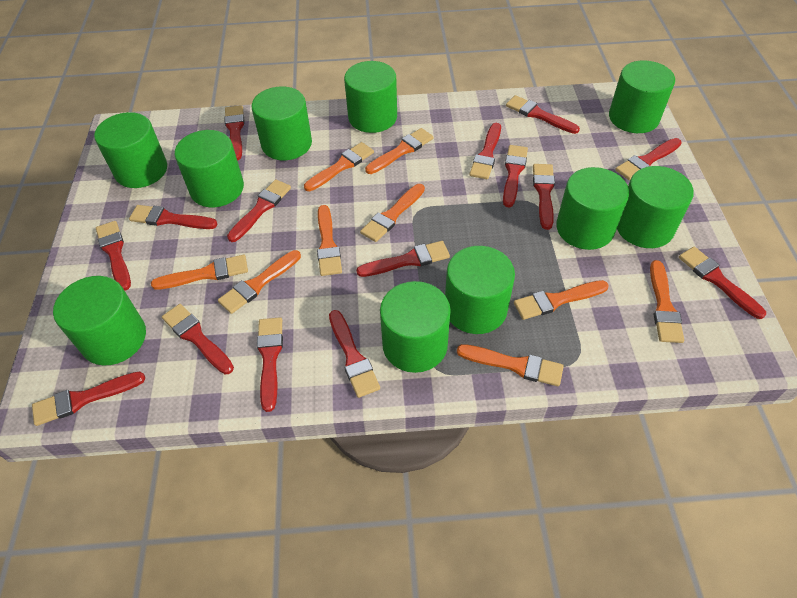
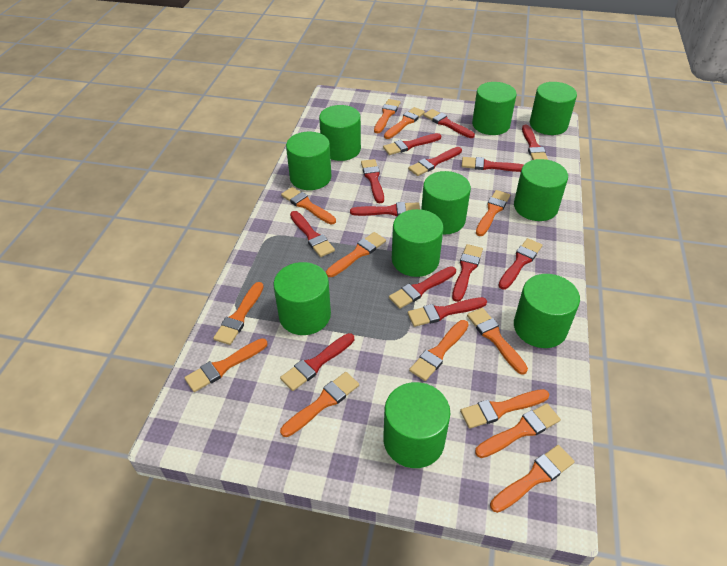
orange brush: [151,255,248,290] [218,250,301,314] [304,142,374,191] [317,205,342,276] [360,184,425,242] [365,128,433,174] [457,344,564,386] [514,280,609,320] [650,260,684,343] = 9 -> [184,338,268,392] [213,282,264,345] [280,372,359,437] [281,187,336,224] [326,232,386,277] [374,99,400,133] [384,107,425,139] [409,320,469,381] [460,389,549,429] [467,308,528,375] [475,403,561,458] [476,190,510,236] [490,445,575,513] = 13
red brush: [32,372,145,426] [96,221,131,291] [129,205,218,229] [162,304,234,374] [224,105,245,160] [227,179,291,242] [257,317,283,412] [329,310,380,398] [356,241,450,277] [469,123,501,179] [503,145,528,207] [506,95,580,134] [533,164,555,230] [615,138,682,180] [679,247,766,319] = 15 -> [280,333,354,391] [290,211,335,257] [350,202,420,216] [361,159,384,204] [383,133,441,155] [389,266,456,309] [408,147,462,176] [408,297,487,327] [424,109,475,138] [452,244,483,302] [462,157,524,172] [498,238,542,290] [522,125,548,160] = 13

